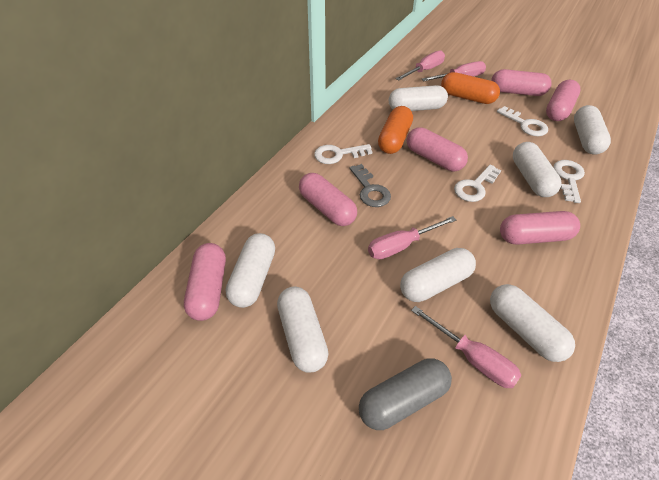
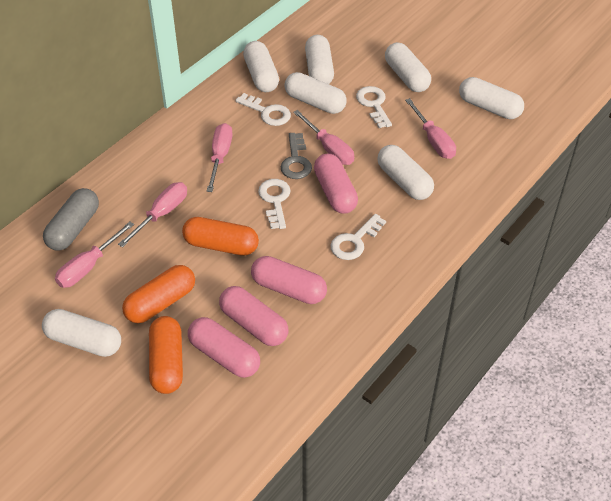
orange capsule: [378,106,413,154] [441,72,500,104] = 2 -> [122,265,195,323] [149,316,183,394] [182,217,259,256] = 3
pink capsule: [184,243,226,321] [299,173,357,226] [407,127,468,171] [491,69,552,96] [500,211,580,245] [546,80,580,121] = 6 -> [188,317,260,378] [219,286,288,346] [251,256,327,304] [314,153,358,214] = 4
pink screwdriver: [368,216,456,259] [395,50,445,81] [411,306,522,388] [422,61,486,81] = 4 -> [55,222,134,288] [118,182,187,247] [207,123,233,192] [293,110,354,165] [405,98,456,159] = 5

